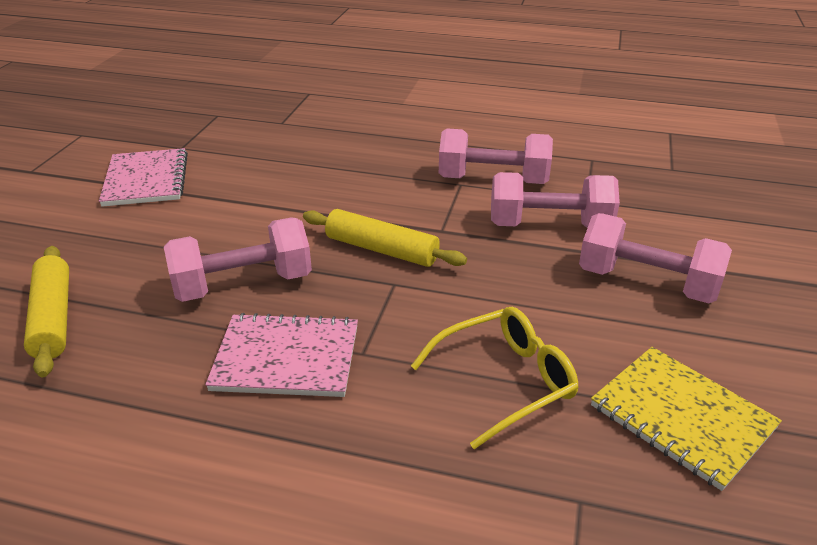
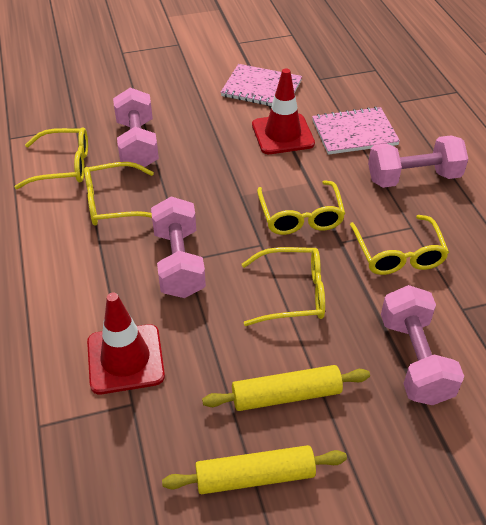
red traffic cone: none = 0 -> [87,292,165,394] [252,68,315,154] = 2
yellow glasses: [411,307,579,449] = 1 -> [15,127,88,189] [84,162,154,226] [242,247,325,326] [257,180,345,235] [350,215,449,275] = 5
yellow notebook: [591,347,782,491] = 1 -> none = 0

